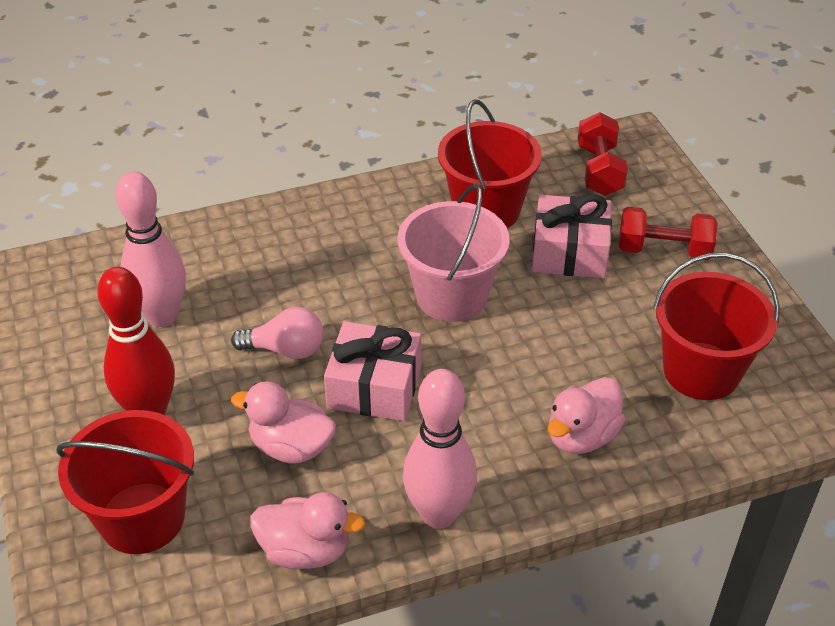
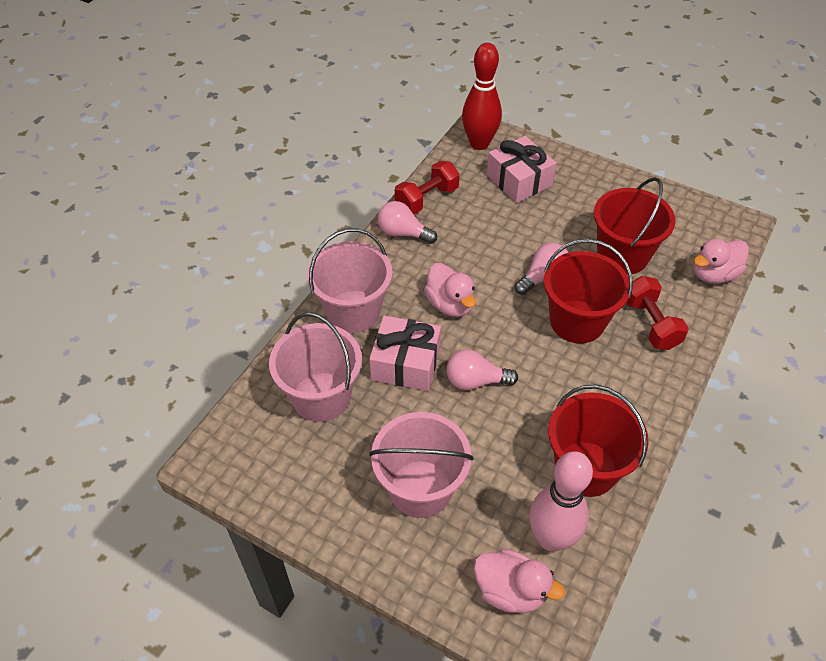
pink bowling pin: [115,171,186,327] [403,369,477,529] = 2 -> [529,451,593,552] = 1
pink bucket: [398,183,510,322] = 1 -> [269,312,362,422] [307,228,392,333] [369,412,473,518] = 3
pink light bulb: [231,307,324,359] = 1 -> [378,201,437,244] [446,350,518,390] [515,243,568,295] = 3

